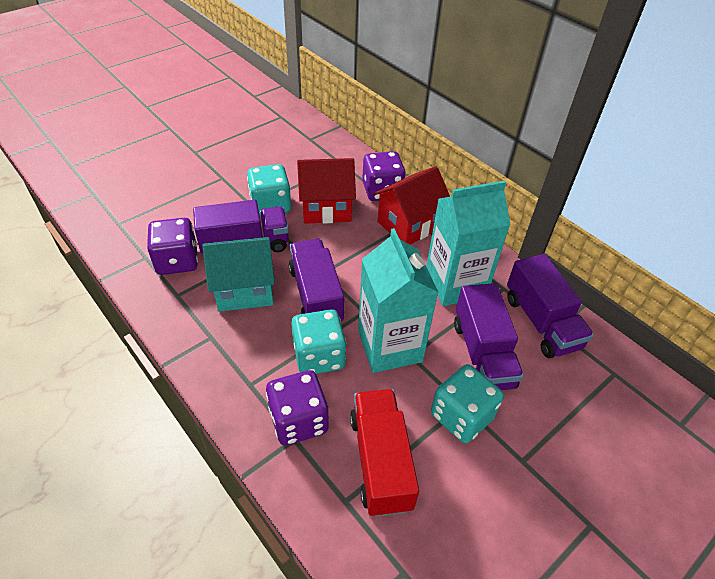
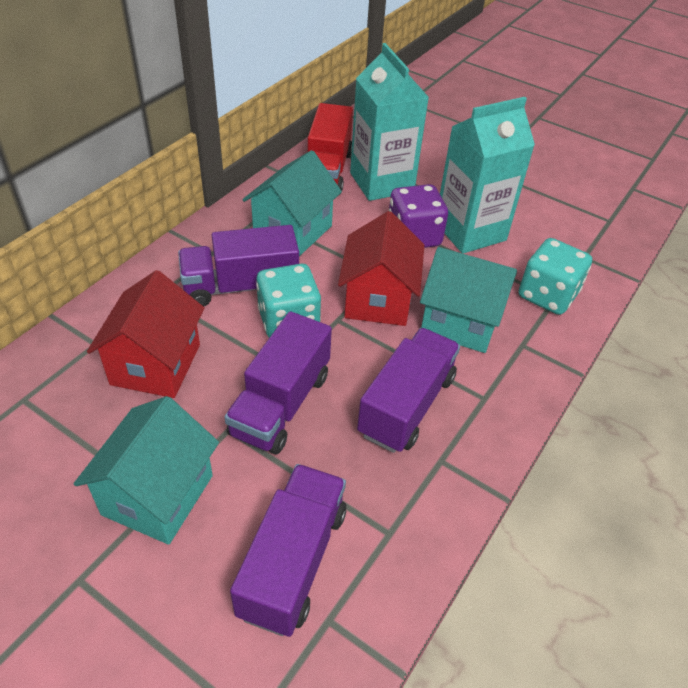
purple dice: [147,218,198,275] [266,370,329,446] [362,151,406,201] = 3 -> [389,184,448,248] = 1
turquoise dice: [247,164,291,217] [291,309,347,374] [431,364,504,443] = 3 -> [256,264,321,338] [519,238,592,315] = 2
turquoise house: [203,237,275,312] = 1 -> [74,396,219,545] [243,150,342,256] [420,247,517,353] = 3

